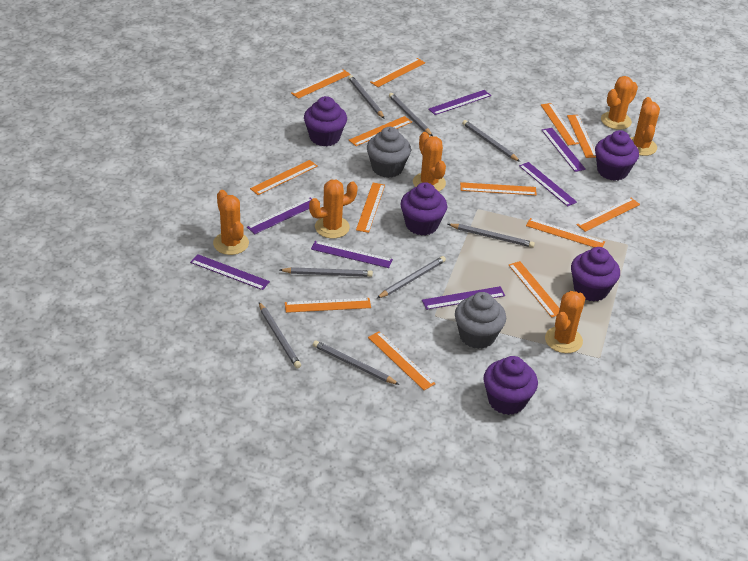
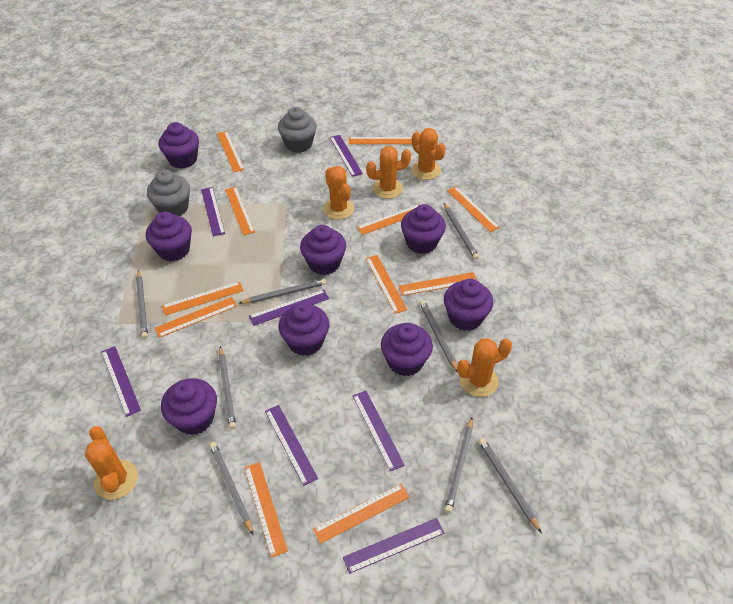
orange cactus: [213,190,249,255] [309,180,358,238] [413,132,446,191] [545,291,585,353] [601,76,638,130] [630,97,660,156] = 6 -> [85,426,138,500] [323,166,354,220] [366,146,411,199] [411,128,446,180] [457,338,512,397] = 5
orange ruler: [250,160,318,195] [285,298,371,313] [291,69,351,99] [349,116,412,146] [356,183,385,233] [368,331,436,390] [370,58,425,87] [460,182,537,195] [509,261,560,318] [526,218,605,247] [541,103,579,145] [567,115,596,158] [576,198,640,232] = 13 -> [155,297,237,338] [162,281,244,316] [217,131,245,172] [225,187,255,235] [244,462,288,558] [313,484,410,544] [349,137,412,144] [357,204,420,235] [366,255,407,314] [399,272,477,296] [447,186,500,232] = 11
purple cupcake: [304,96,347,146] [401,182,447,236] [484,356,538,415] [571,247,620,302] [595,130,639,181] = 5 -> [146,212,192,261] [159,122,199,169] [161,378,217,435] [279,303,329,356] [300,225,346,275] [381,323,433,376] [401,204,446,254] [444,279,493,331] = 8

